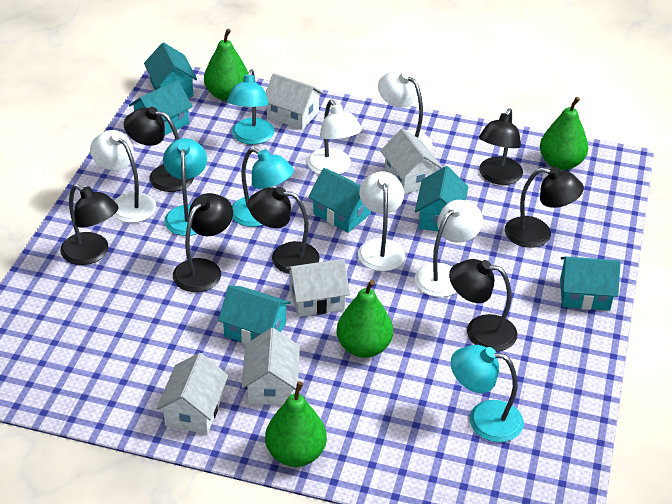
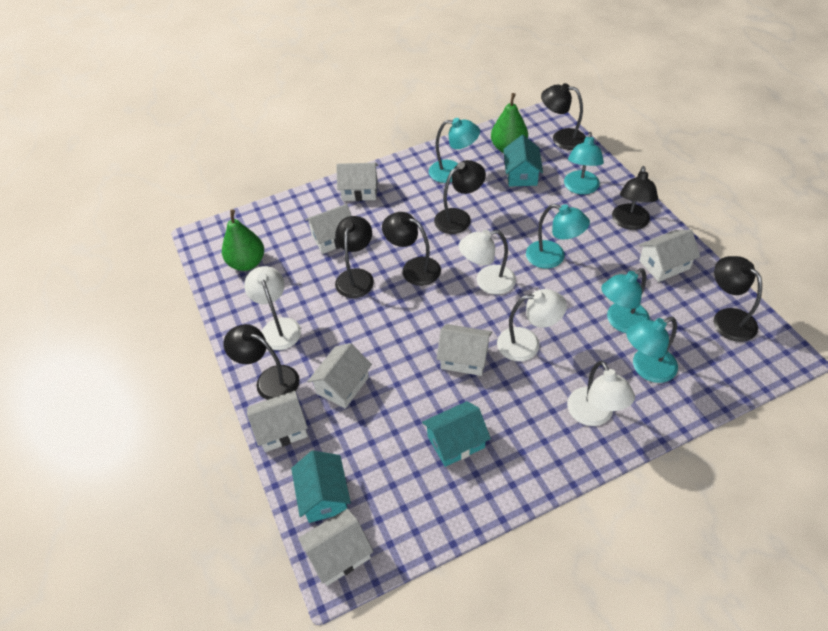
green pear: [204,29,248,101] [265,381,327,467] [336,279,393,358] [540,97,588,170] = 4 -> [222,209,264,271] [491,93,528,153] = 2
turquoise house: [129,80,193,135] [144,42,197,98] [218,285,291,344] [308,168,371,233] [415,166,469,231] [560,256,621,311] = 6 -> [291,451,351,523] [422,401,491,467] [503,135,543,187] = 3
turquoise lamp: [163,138,207,236] [227,69,274,145] [232,148,294,227] [451,345,524,442] = 4 -> [429,118,480,183] [526,204,590,269] [564,132,604,195] [601,268,650,333] [626,317,678,383] = 5
white house: [156,353,228,434] [241,328,300,405] [265,73,323,130] [286,259,350,317] [380,128,443,194] = 5 -> [247,391,308,452] [298,509,373,586] [305,204,352,254] [307,343,372,409] [336,163,378,201] [437,324,492,376] [639,229,700,282] = 7
white lamp: [90,130,156,223] [307,100,362,174] [358,171,405,271] [378,70,433,151] [415,200,483,297] = 5 -> [244,266,301,350] [459,230,516,295] [497,289,567,361] [567,361,635,426] = 4

